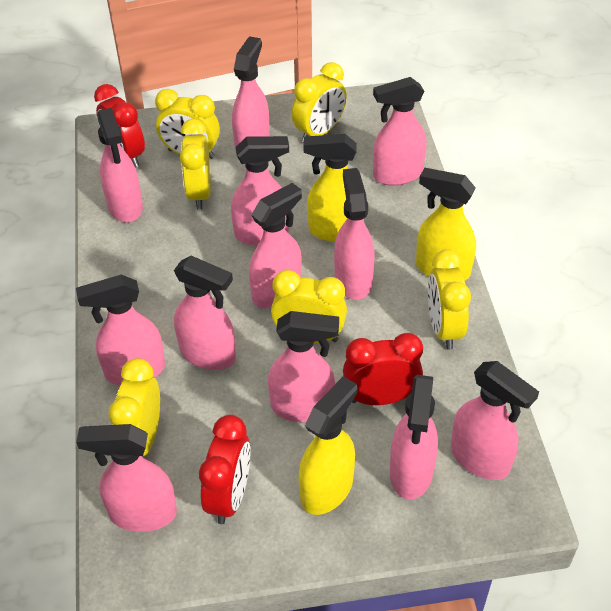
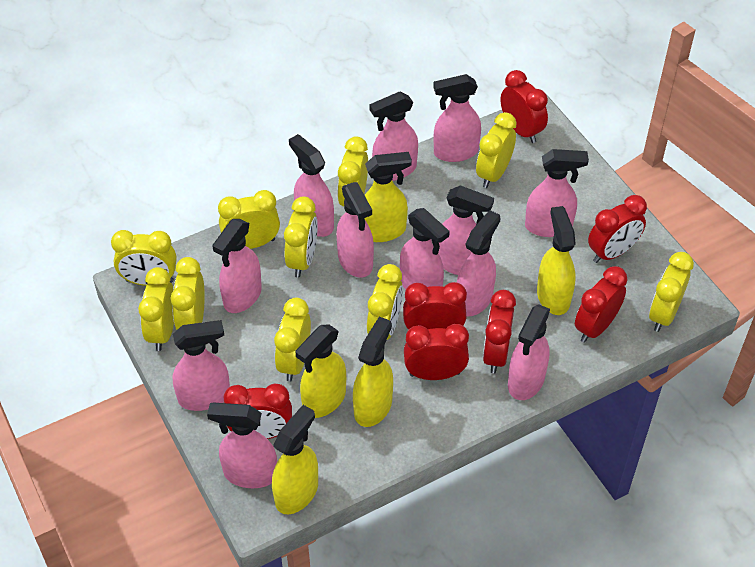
red clock: [94,84,145,168] [199,415,251,524] [343,333,423,405] = 3 -> [223,383,292,439] [403,282,467,329] [404,324,469,380] [483,290,516,374] [501,70,548,143] [575,266,628,343] [588,195,647,263] = 7
yellow clock: [109,358,160,456] [155,89,220,159] [180,119,211,210] [271,270,347,343] [292,62,347,143] [428,249,471,350] = 6 -> [111,230,177,286] [138,267,174,351] [171,257,205,330] [218,190,280,249] [274,297,311,382] [284,196,318,277] [337,137,368,206] [367,264,403,340] [476,112,517,188] [649,252,694,332] = 10
yellow spray bottle: [298,376,357,515] [304,134,357,242] [416,168,476,280] = 3 -> [272,405,318,514] [295,324,346,418] [353,317,393,427] [365,152,412,242] [537,206,576,315] = 5

